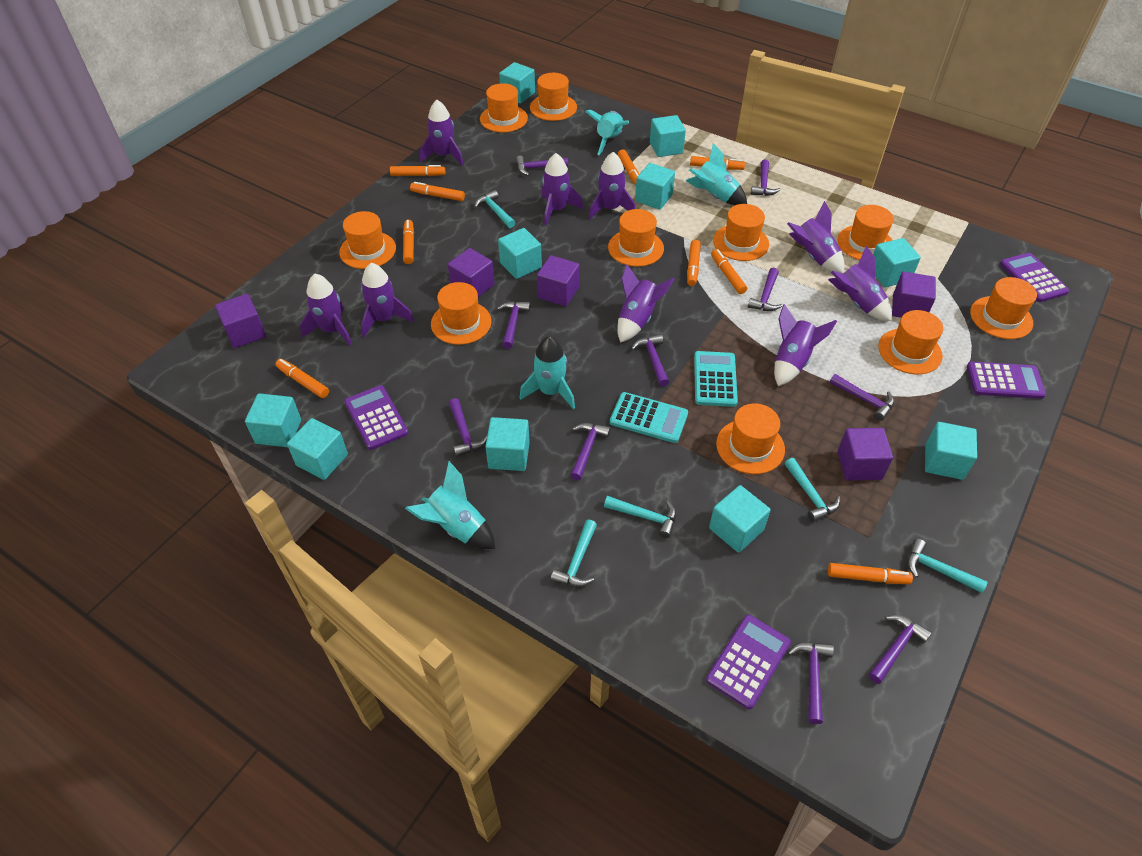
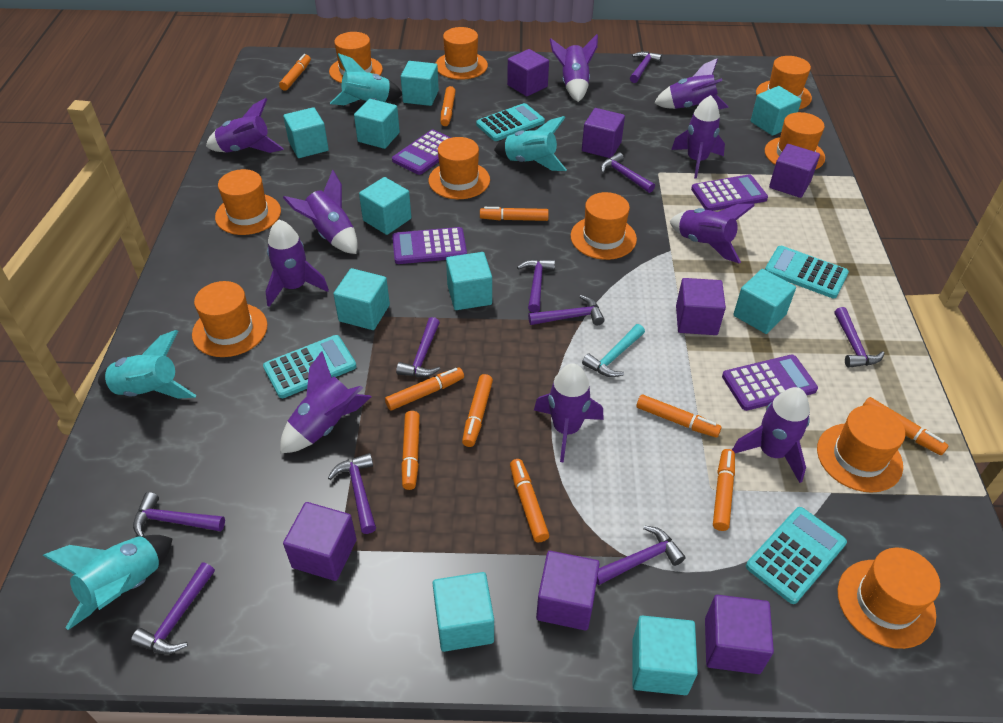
orange marker: [276,359,329,398] [390,165,445,176] [403,220,414,264] [410,182,465,201] [618,149,639,186] [687,240,701,286] [690,156,745,170] [711,249,747,294] [828,563,913,584] = 9 -> [279,54,311,91] [385,367,464,411] [401,411,420,490] [440,86,456,126] [462,374,493,447] [480,207,549,221] [510,459,549,542] [636,394,722,438] [713,449,735,531] [863,397,949,455] = 10
purple cube: [215,294,266,348] [448,248,495,297] [537,255,579,307] [838,428,893,481] [892,271,936,318] = 5 -> [283,502,357,581] [507,49,549,96] [536,551,600,630] [582,108,625,158] [676,278,726,335] [705,595,774,674] [769,144,820,198] = 7
purple rocket: [300,274,352,346] [361,263,414,337] [420,100,464,165] [541,153,583,225] [589,152,635,219] [617,264,674,343] [774,304,837,386] [787,201,844,273] [828,245,892,321] = 9 -> [206,98,284,153] [266,220,329,307] [280,351,371,453] [283,170,358,254] [534,363,604,463] [550,34,598,102] [654,58,729,109] [670,204,755,264] [671,95,725,179] [732,387,810,483] = 10
turquoise calculator: [610,392,688,443] [694,351,738,407] = 2 -> [263,335,356,398] [476,103,545,141] [746,507,847,604] [765,246,849,298] = 4
turquoise hammer: [474,190,515,228] [551,519,597,587] [604,496,676,538] [784,458,840,522] [907,539,988,593] = 5 -> [582,324,645,377] = 1

